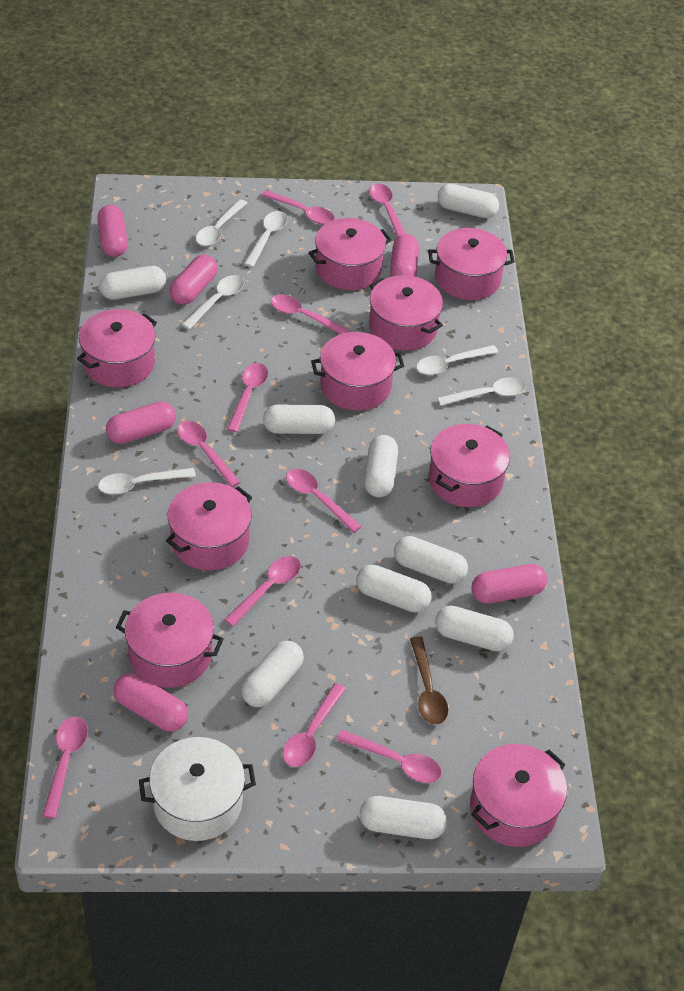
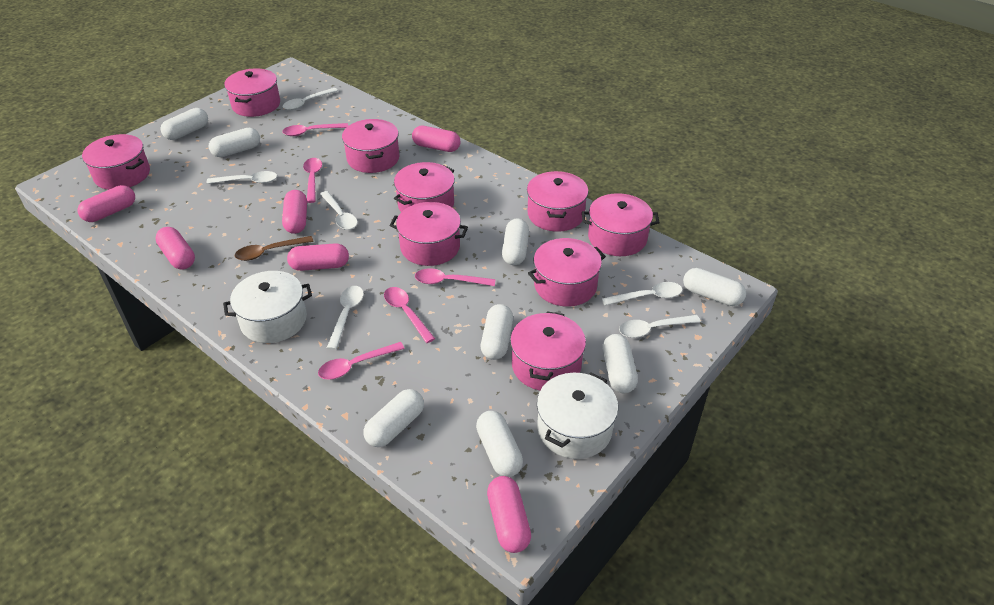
pink spoon: [42,717,88,819] [177,421,241,487] [224,556,301,627] [227,363,268,432] [261,190,335,224] [271,294,350,334] [283,683,346,767] [286,469,362,533] [337,730,442,783] [369,183,406,237] = 10 -> [282,123,348,136] [303,158,322,203] [318,342,405,380] [384,287,435,343] [415,268,496,286] = 5
white capsule: [99,266,166,300] [241,641,304,707] [263,404,335,434] [356,564,432,613] [360,796,447,839] [364,435,398,497] [394,536,468,584] [435,606,514,651] [438,184,499,218] = 9 -> [161,108,208,140] [209,128,260,157] [364,389,424,447] [476,411,523,477] [481,304,513,360] [502,219,529,265] [603,334,638,393] [683,268,746,306] = 8
white pot: [139,737,256,841] = 1 -> [223,271,312,343] [537,372,618,459] = 2

